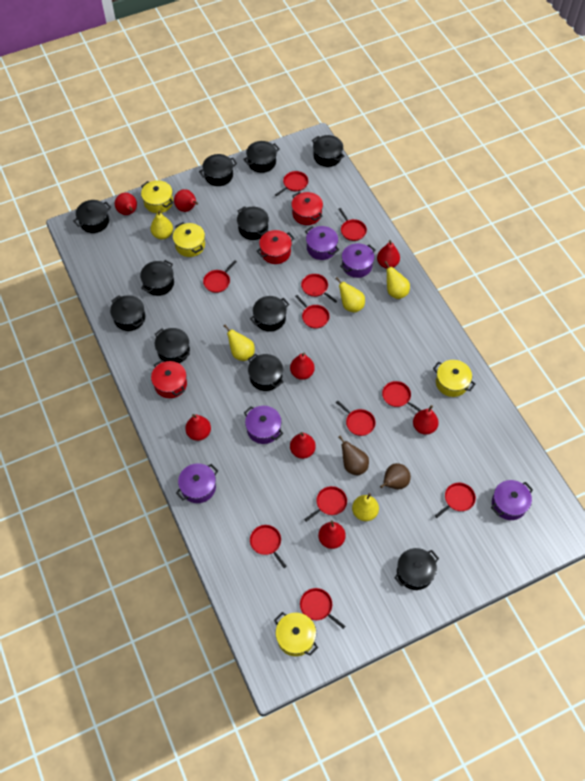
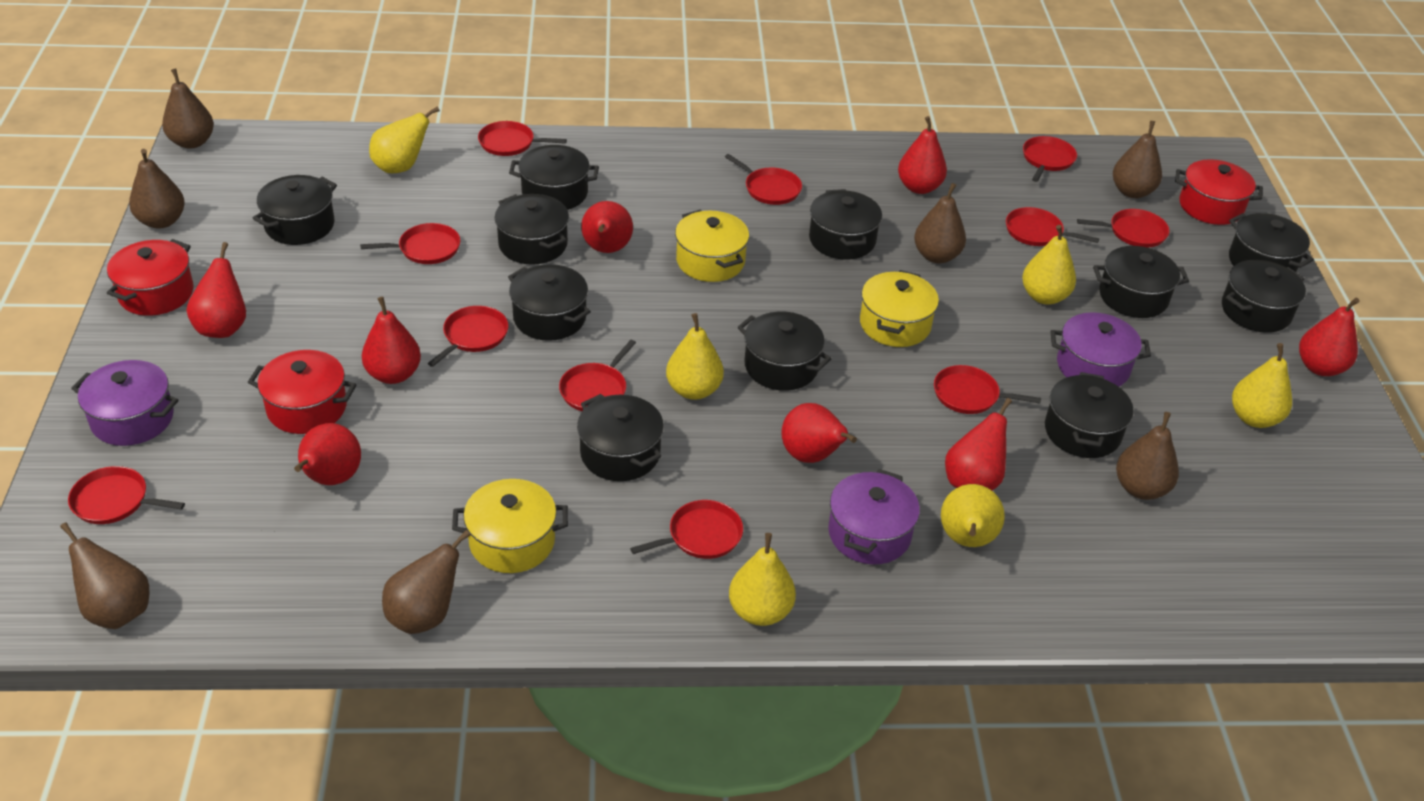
brown pear: [339,435,369,475] [380,463,411,489] = 2 -> [60,522,149,629] [129,149,185,229] [162,68,214,149] [382,530,470,634] [914,183,966,263] [1113,121,1162,198] [1116,412,1179,500] = 7
purple pot: [176,463,218,503] [244,406,283,444] [305,226,339,260] [340,243,375,278] [491,480,533,520] = 5 -> [71,360,178,446] [828,469,920,564] [1050,312,1151,387] = 3
yellow pear: [150,210,173,239] [224,324,255,361] [335,277,365,312] [352,493,379,521] [384,261,410,299] = 5 -> [369,106,440,173] [666,313,724,400] [729,533,796,626] [941,484,1005,547] [1022,225,1076,304] [1232,343,1292,428] = 6
yellow pot: [141,180,173,213] [173,222,205,257] [274,612,318,656] [433,360,475,397] = 4 -> [452,479,568,573] [675,210,749,282] [860,270,939,347] = 3

